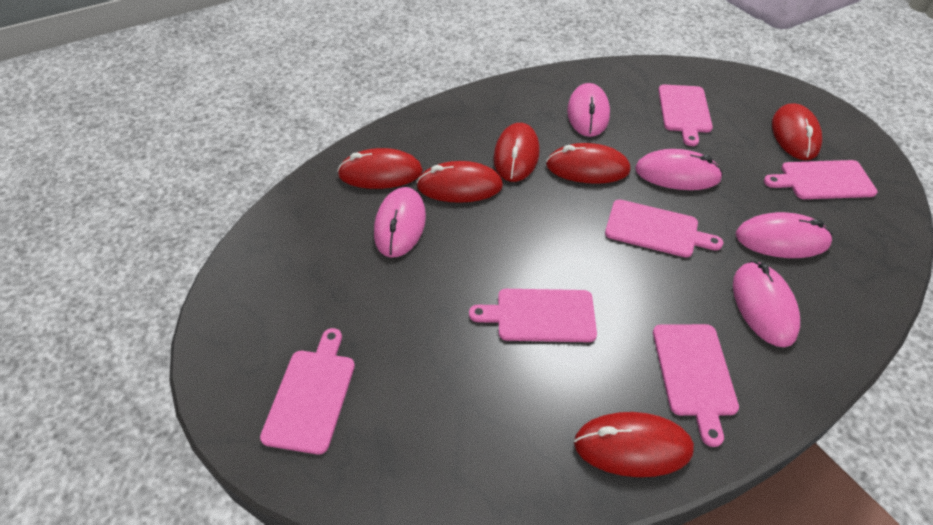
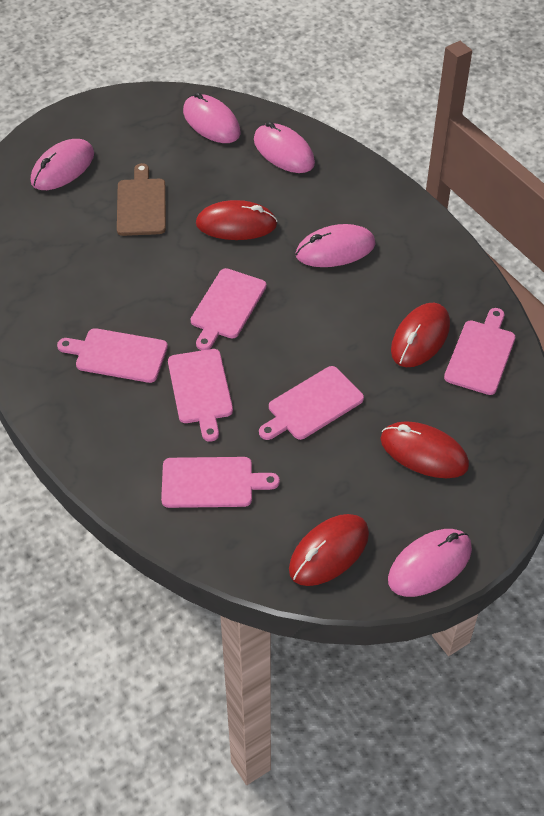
brown cutting board: none = 0 -> [117,163,166,236] = 1
red mouse: [337,148,423,189] [416,161,503,203] [494,123,540,182] [546,143,631,184] [574,412,694,477] [772,103,822,160] = 6 -> [196,200,278,240] [289,514,369,586] [380,421,469,478] [391,303,450,367] = 4

